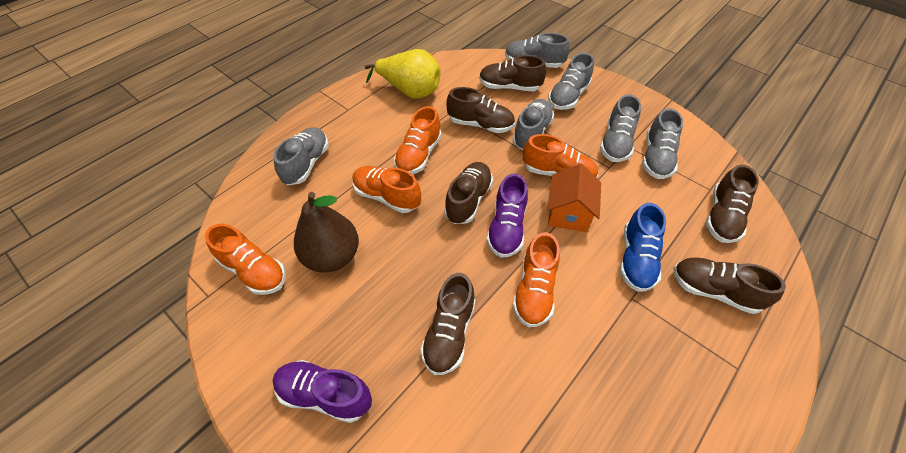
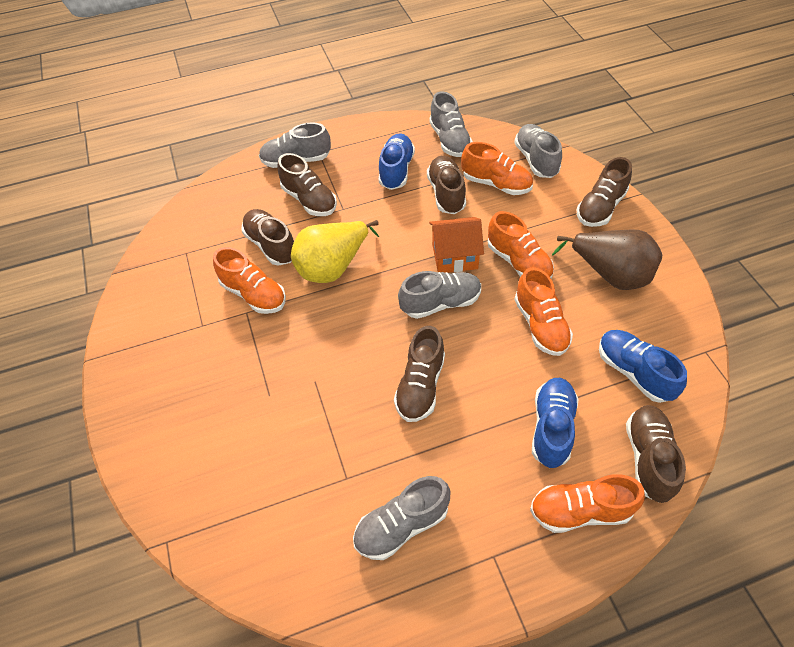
blue shoe: [620,203,666,292] = 1 -> [379,133,415,190] [532,378,578,468] [599,330,687,403] = 3
grey shoe: [273,127,329,185] [505,33,570,68] [512,99,554,150] [548,53,594,110] [600,94,641,162] [642,108,683,179] = 6 -> [259,122,331,168] [353,476,451,560] [398,271,481,319] [429,91,473,157] [514,124,562,178] = 5
purple shoe: [273,360,372,423] [486,174,528,258] = 2 -> none = 0

